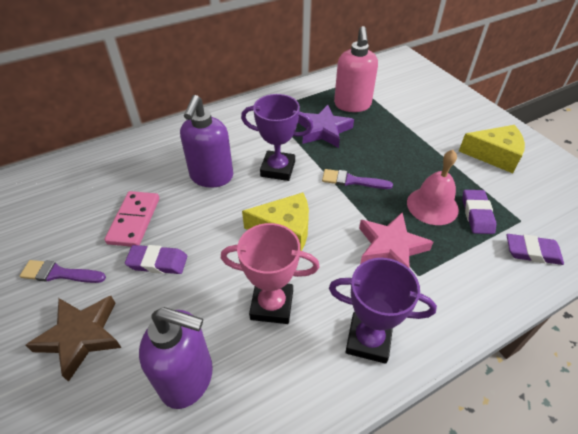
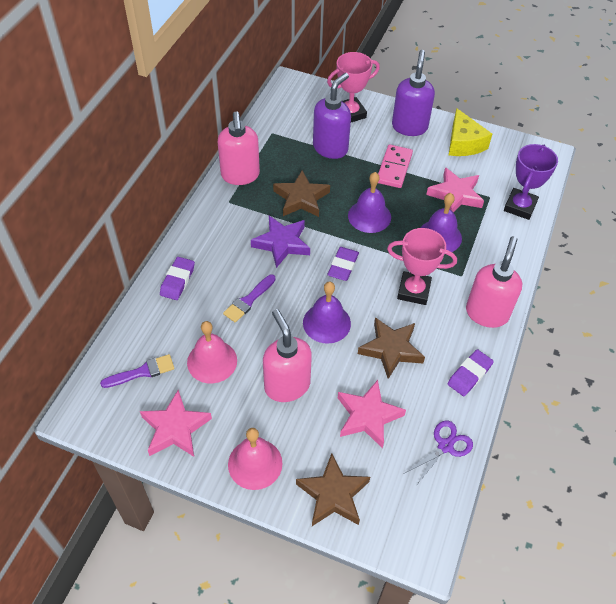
brown star: [26,296,122,382] = 1 -> [273,170,330,217] [296,453,370,526] [358,317,425,379] = 3
pink bell: [407,150,459,225] = 1 -> [187,321,237,383] [228,428,283,490] = 2
pink soap dispenser: [334,26,378,112] = 1 -> [217,112,260,185] [263,309,312,402] [466,236,522,328] = 3
pink star: [359,212,433,268] = 1 -> [140,390,212,457] [338,380,406,449] [426,167,484,213] = 3
pink trophy: [221,223,320,324] = 1 -> [327,52,380,122] [387,228,457,305] = 2
purple bell: none = 0 -> [303,281,351,344] [348,172,391,233] [420,193,462,252] = 3
purple scissors: none = 0 -> [405,421,473,484] = 1
purple trophy: [241,94,313,181] [329,258,437,364] = 2 -> [504,144,558,220] = 1
yellow cheese: [242,193,309,251] [459,125,525,173] = 2 -> [449,108,492,156] = 1

